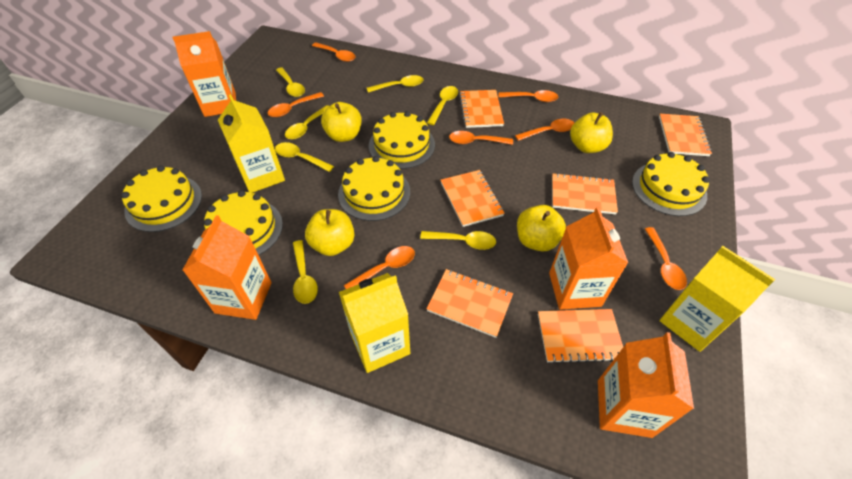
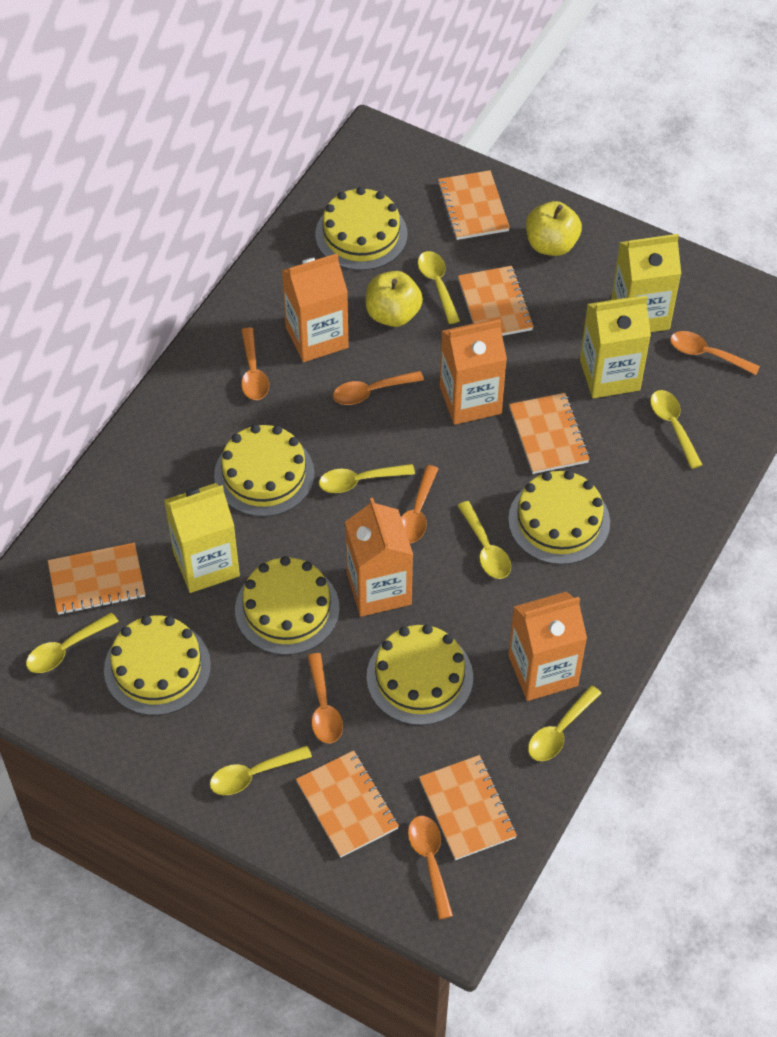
orange spoon: [268,92,324,117] [312,42,356,62] [344,246,415,289] [449,131,513,145] [498,90,558,102] [515,119,574,141] [645,227,687,290] = 7 -> [241,327,269,400] [308,653,343,743] [333,371,424,405] [401,465,438,543] [408,816,453,919] [670,331,760,375] = 6
yellow apple: [305,209,354,256] [321,102,362,142] [517,205,566,252] [570,112,613,153] = 4 -> [365,271,423,327] [526,201,582,256] = 2
yellow cake: [121,165,202,232] [204,190,283,255] [338,156,410,221] [369,111,435,169] [632,152,710,216] = 5 -> [104,615,211,715] [214,424,315,517] [235,556,340,655] [315,187,408,270] [366,624,473,725] [508,470,610,565] = 6

